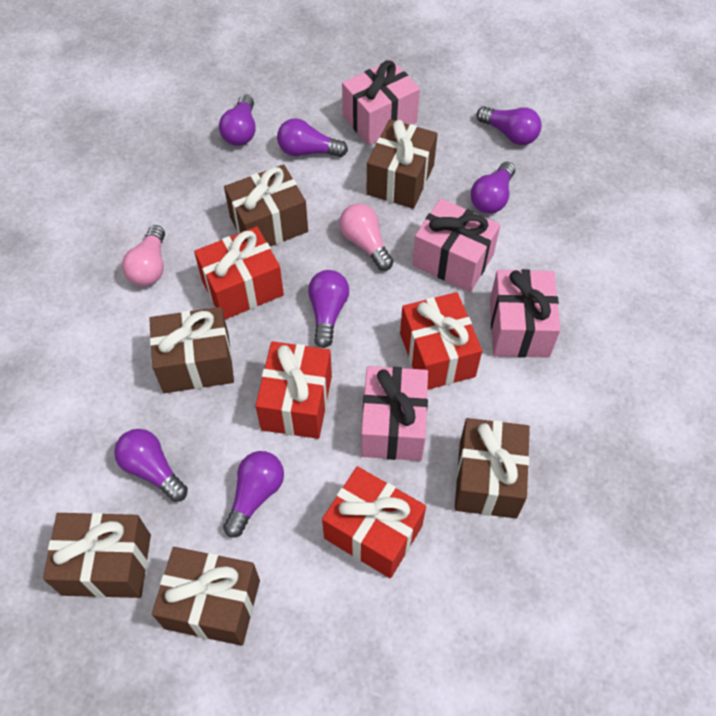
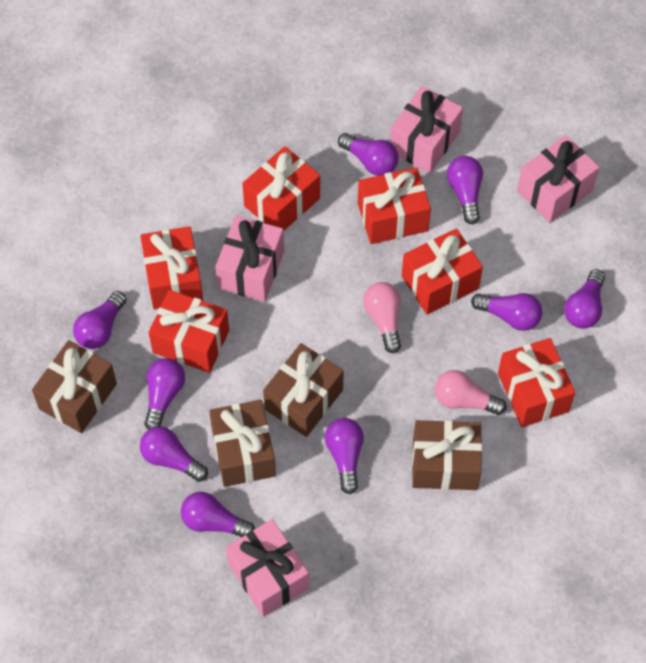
brown gift: [43,512,151,598] [149,307,234,393] [152,547,260,646] [224,164,308,246] [366,119,438,209] [455,418,530,518] = 6 -> [32,340,117,433] [209,400,276,487] [263,343,344,437] [412,420,482,490] = 4
purple light bulb: [114,429,188,502] [219,94,256,146] [223,451,284,538] [277,118,348,157] [308,270,349,348] [470,162,515,214] [477,106,542,145] = 7 -> [73,291,127,349] [140,426,208,482] [144,358,185,430] [181,492,255,537] [325,418,364,494] [338,133,399,176] [447,156,483,224] [471,293,542,331] [564,269,605,329] = 9
red gift: [194,226,284,320] [255,341,332,439] [322,466,426,578] [400,292,482,390] = 4 -> [140,226,203,309] [148,290,229,373] [242,146,320,231] [358,167,431,244] [402,228,483,314] [498,338,575,427] = 6

